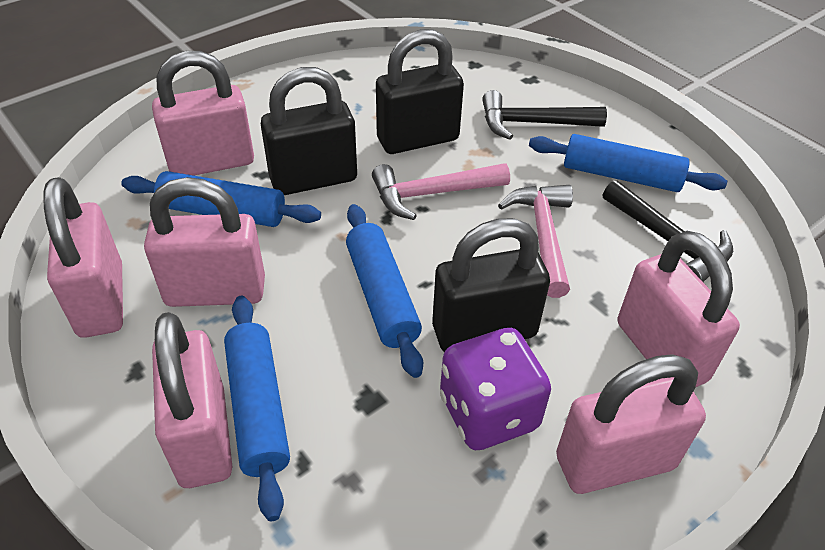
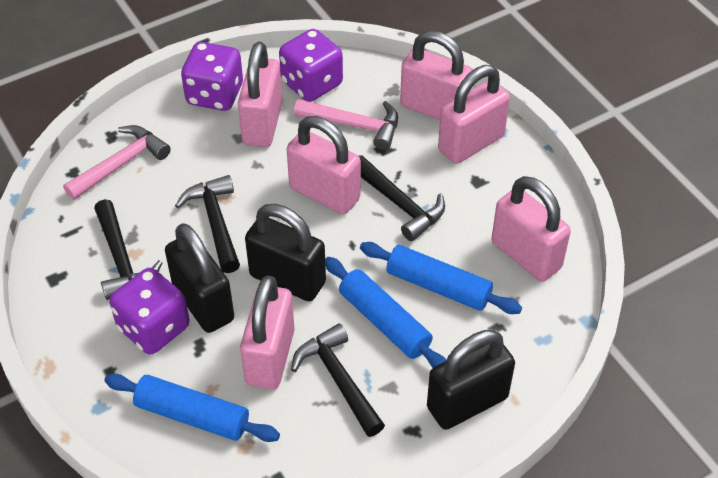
black hammer: [482,90,607,140] [603,180,733,282] = 2 -> [94,199,162,300] [175,175,240,273] [291,323,385,437] [359,155,445,241] = 4
blue rolling pin: [121,171,321,227] [224,296,290,521] [346,204,423,378] [529,134,727,192] = 4 -> [104,374,280,442] [325,257,446,368] [360,242,522,314] = 3
purple dice: [440,328,551,450] = 1 -> [109,268,190,354] [181,42,243,111] [279,29,343,102] = 3

